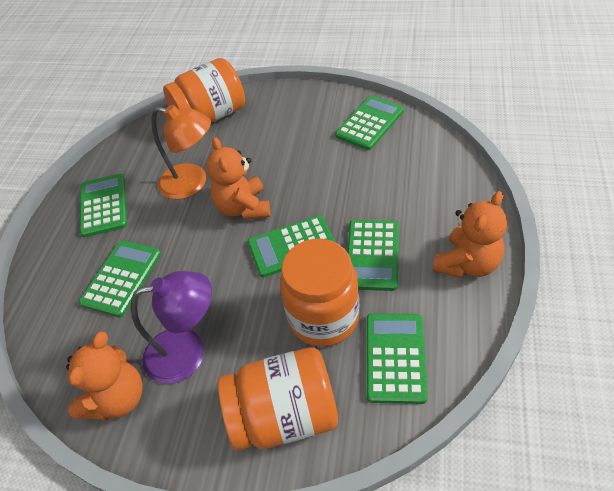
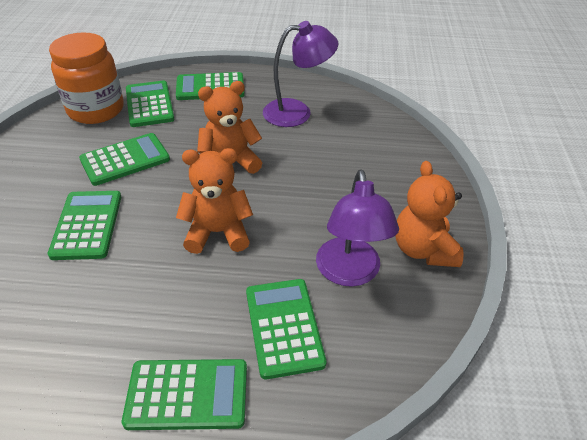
orange jar: [163,58,245,123] [218,347,338,451] [280,239,359,347] = 3 -> [49,32,124,124] = 1
orange lamp: [151,105,211,199] = 1 -> none = 0
purple lamp: [131,271,212,384] = 1 -> [263,21,338,127] [316,169,399,287] = 2

